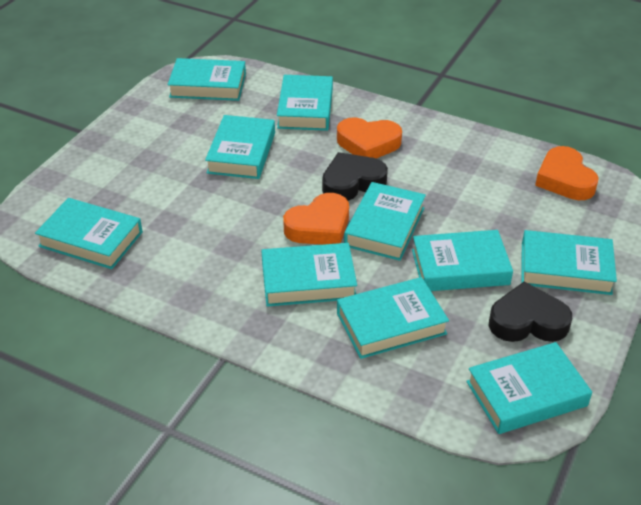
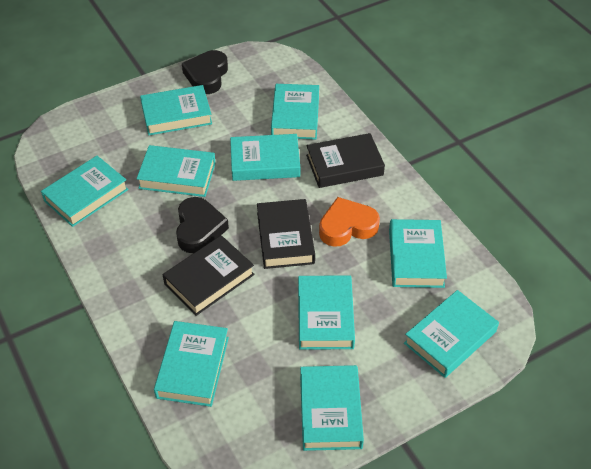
black book: none = 0 -> [163,235,255,316] [257,199,315,269] [306,133,385,188] = 3
orange heart: [283,193,349,245] [337,117,402,158] [535,146,599,200] = 3 -> [319,197,380,247] = 1

